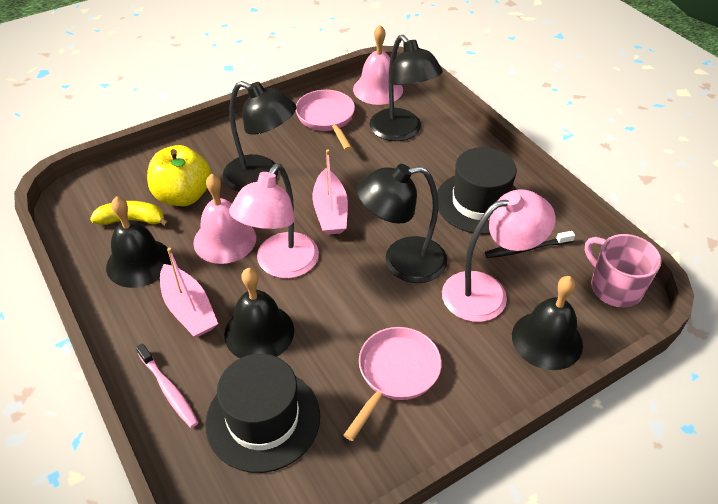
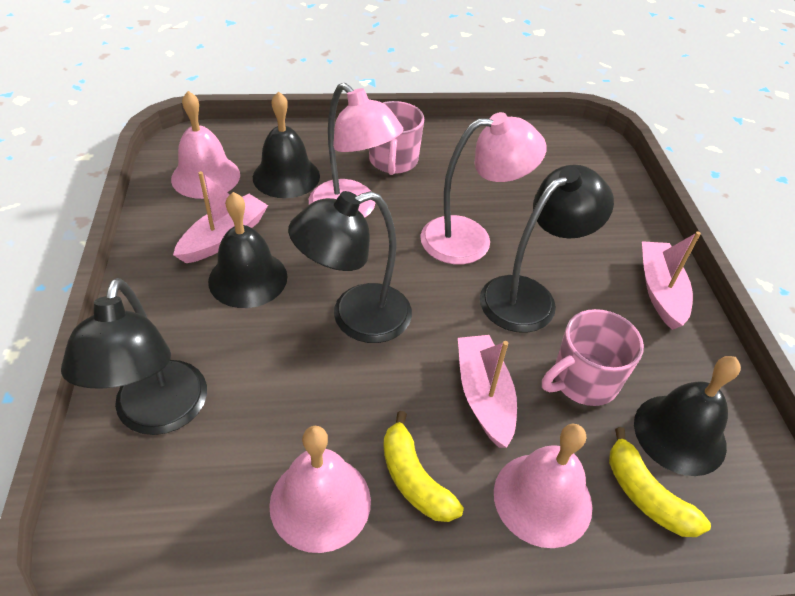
black hat: [205,354,320,473] [437,147,518,235] = 2 -> none = 0
black toothbrush: [485,231,575,258] = 1 -> none = 0
pink bell: [193,174,256,264] [353,25,403,105] = 2 -> [171,91,240,199] [269,426,371,553] [494,423,592,548] = 3
pink boat: [160,248,218,337] [312,149,348,235] = 2 -> [173,171,268,263] [458,335,517,448] [642,231,701,330] = 3
pink mug: [585,234,661,308] = 1 -> [369,101,424,175] [542,309,644,406] = 2
pink pan: [296,90,355,151] [344,327,442,441] = 2 -> none = 0
pink toothbrush: [136,343,198,428] = 1 -> none = 0
yellow apple: [147,145,211,206] = 1 -> none = 0
yellow banana: [90,201,170,227] = 1 -> [383,411,464,522] [609,427,711,537] = 2

